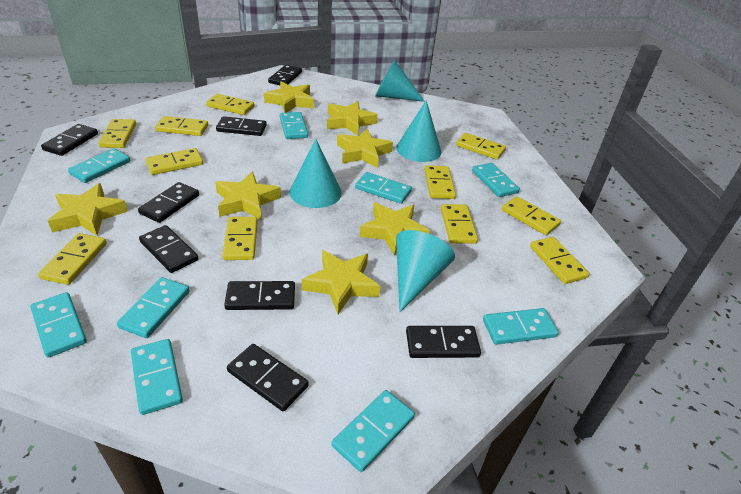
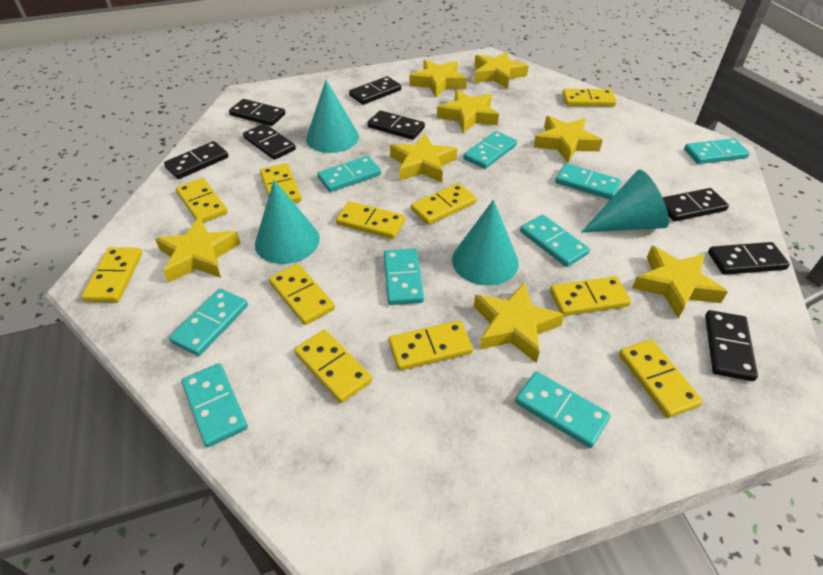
yellow star: [48,183,128,236] [215,172,281,220] [264,81,314,113] [302,250,381,314] [327,101,378,135] [337,129,393,168] [360,202,430,256] = 7 -> [155,217,241,283] [390,134,457,183] [409,60,467,97] [437,90,499,133] [474,52,529,89] [474,282,565,363] [533,116,603,163] [632,246,728,319] = 8

